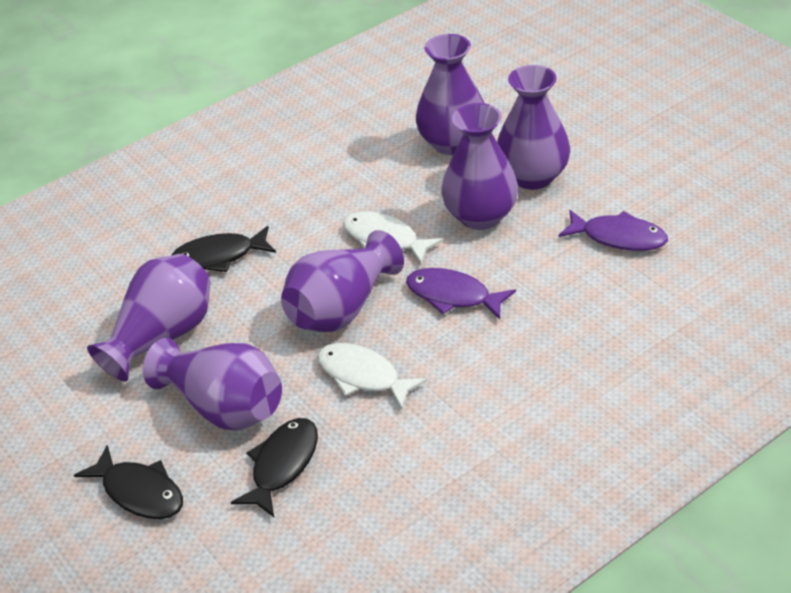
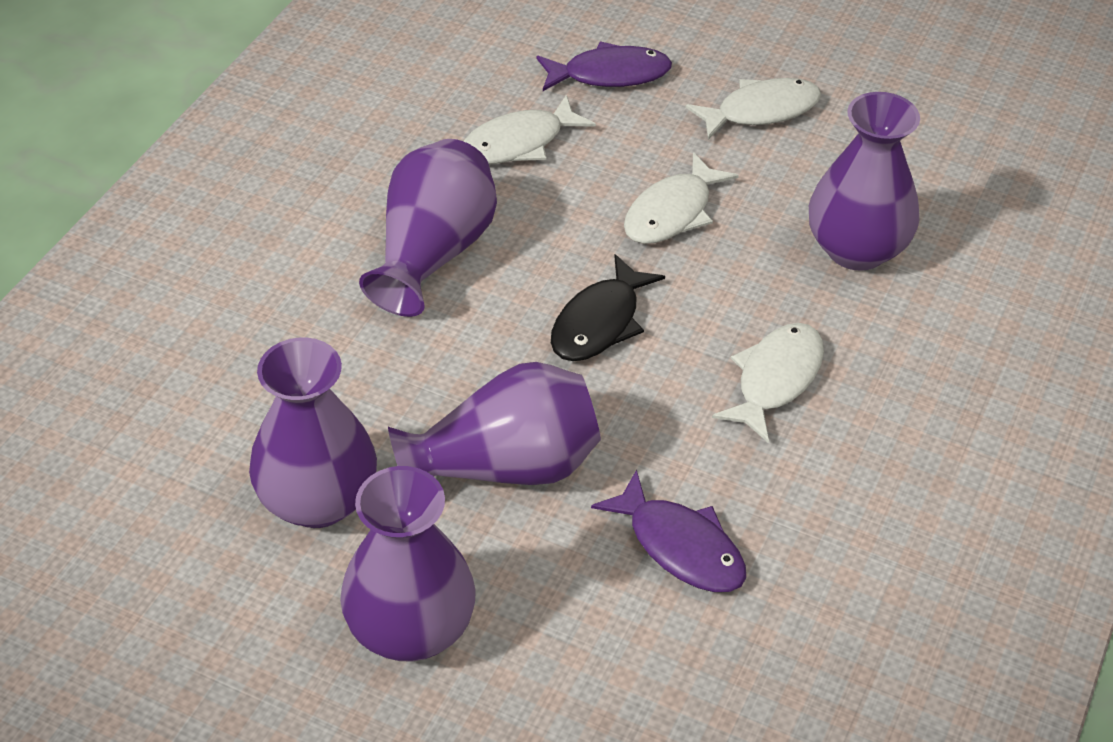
black fish: [74,445,183,519] [172,226,276,272] [231,418,318,517] = 3 -> [551,254,665,361] = 1
purple vase: [87,254,211,382] [143,338,282,430] [281,230,404,332] [416,34,484,155] [441,103,518,230] [497,65,570,190] = 6 -> [249,337,377,528] [340,466,476,661] [359,139,497,317] [388,362,601,485] [809,92,920,271] = 5
white fish: [317,343,427,410] [343,211,443,264] = 2 -> [464,95,596,164] [624,152,739,244] [685,78,821,140] [712,323,824,443] = 4

